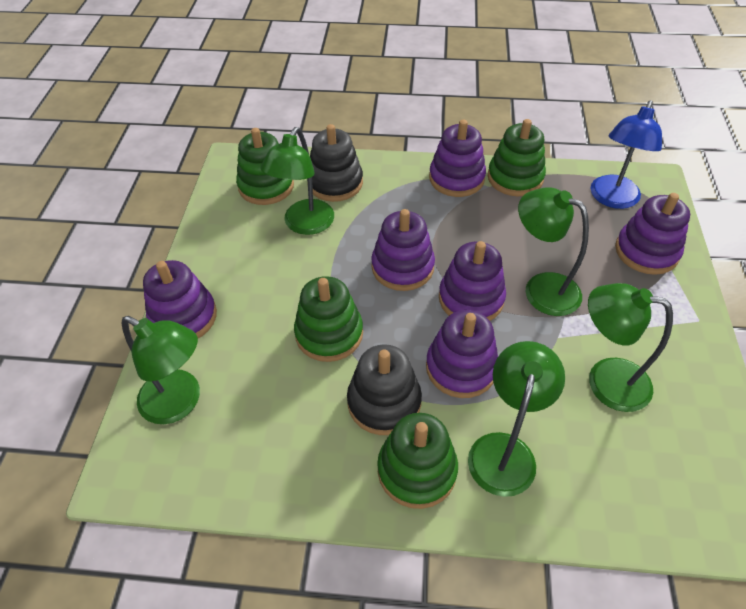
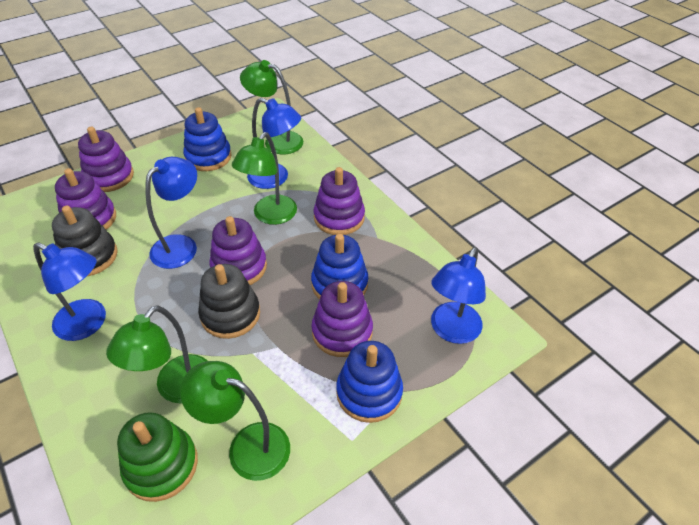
blue lamp: [591,100,662,209] = 1 -> [33,242,106,341] [145,157,197,269] [247,98,301,189] [431,247,486,344] = 4
blue stacking toy: none = 0 -> [183,107,232,171] [311,234,368,299] [336,341,403,423] = 3
green lamp: [121,316,200,424] [261,127,334,235] [468,341,565,497] [518,187,589,316] [588,283,673,412] = 5 -> [106,305,208,403] [180,361,290,481] [232,132,297,225] [240,60,303,154] = 4
green stacking toy: [236,128,294,205] [294,276,363,362] [377,413,458,509] [488,119,546,196] = 4 -> [117,412,198,502] = 1
purple stacking toy: [143,260,217,338] [371,209,435,291] [426,310,498,398] [429,120,486,197] [439,241,506,321] [615,193,690,275] = 6 -> [55,168,116,230] [78,126,134,192] [209,216,267,285] [312,281,373,357] [313,167,365,235] = 5

